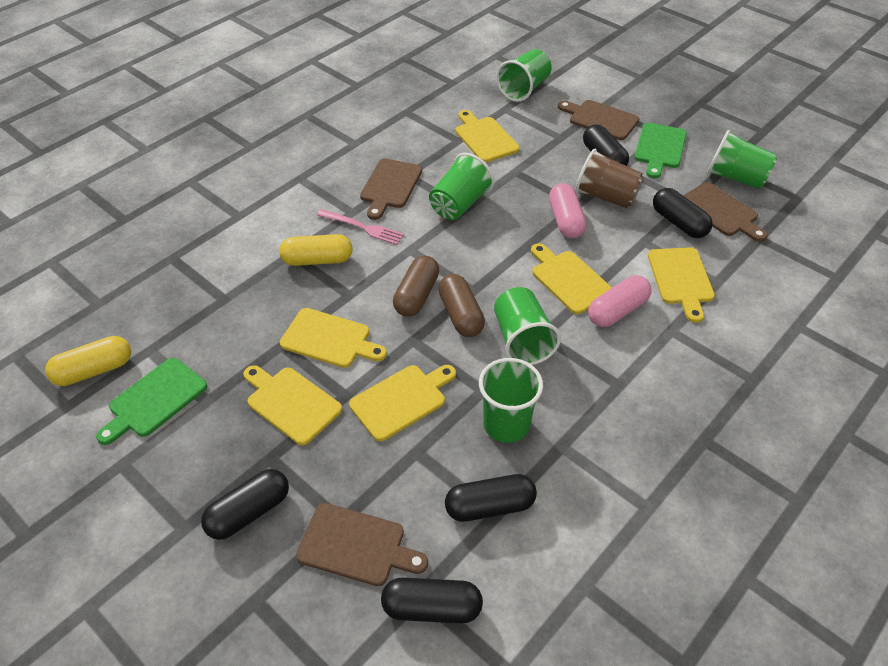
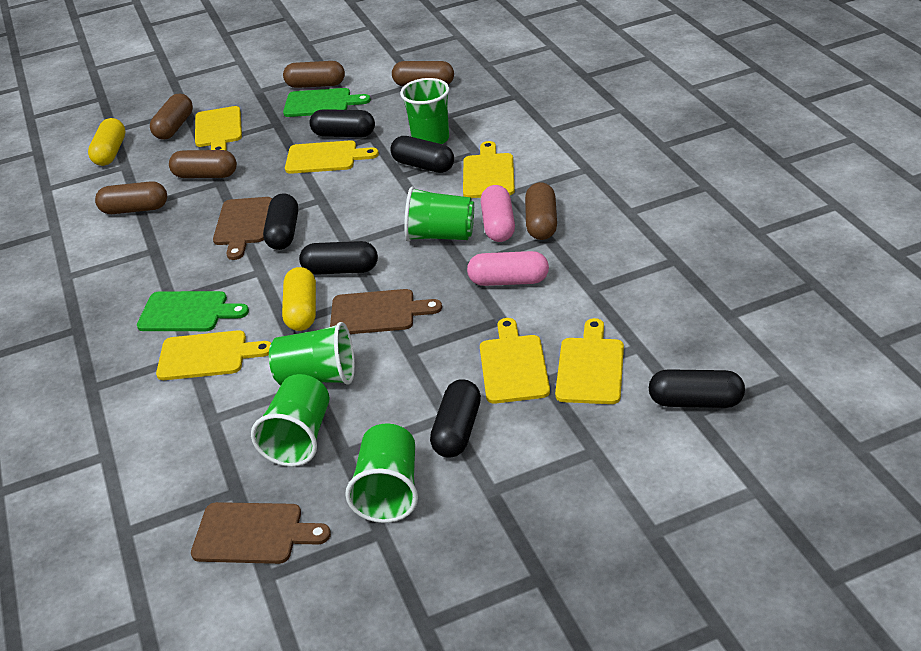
black capsule: [201,469,289,540] [381,578,483,623] [445,474,537,522] [583,124,629,166] [653,188,713,238] = 5 -> [263,193,298,250] [299,241,378,275] [309,109,375,137] [390,136,454,173] [430,379,481,458] [649,369,745,408] = 6
brown capsule: [393,255,439,316] [438,274,485,337] = 2 -> [95,181,167,214] [150,94,193,140] [169,150,237,178] [283,61,345,88] [392,61,454,86] [525,182,557,240] = 6
brown cup: [575,149,644,208] = 1 -> none = 0
brown cutting board: [296,503,428,586] [360,158,422,220] [558,100,639,140] [683,182,768,242] = 4 -> [191,502,331,564] [213,197,272,260] [330,289,442,334] = 3
pink fork: [317,209,404,245] = 1 -> none = 0

